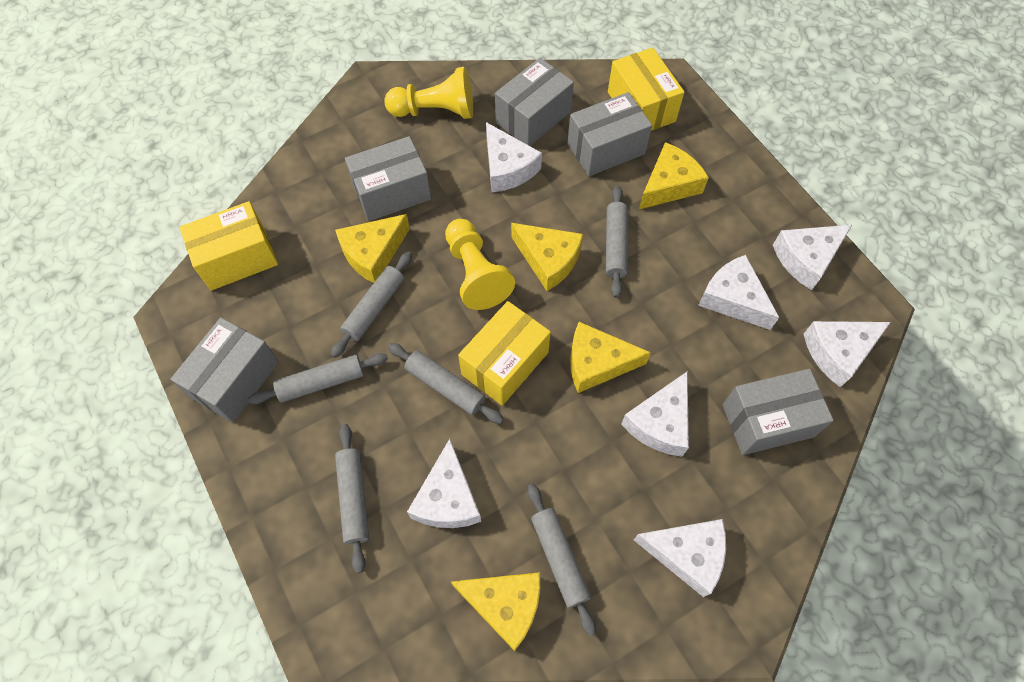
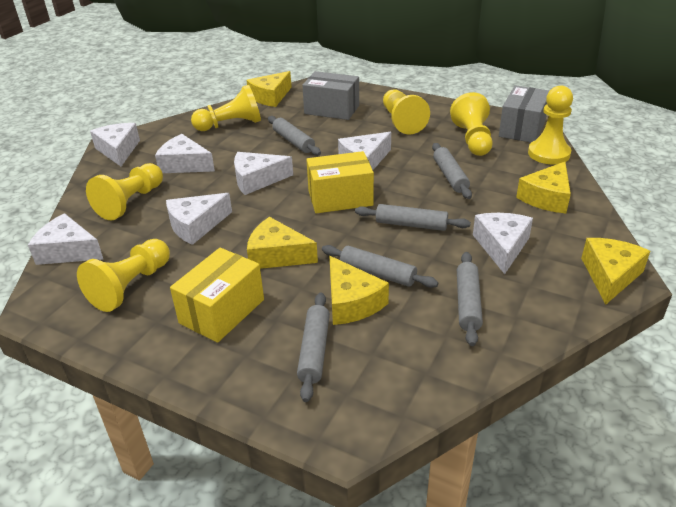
grey box: [170,317,279,423] [345,136,431,221] [495,58,574,146] [567,92,652,176] [723,369,834,455] = 5 -> [302,71,359,120] [499,85,550,142] = 2
yellow box: [180,201,278,291] [458,301,551,406] [608,47,684,131] = 3 -> [170,248,264,343] [306,151,374,213] = 2
yellow pawn: [384,67,473,119] [445,219,515,310] = 2 -> [77,239,170,312] [86,163,163,220] [191,85,261,131] [383,89,430,135] [450,92,493,156] [528,86,573,164] = 6

